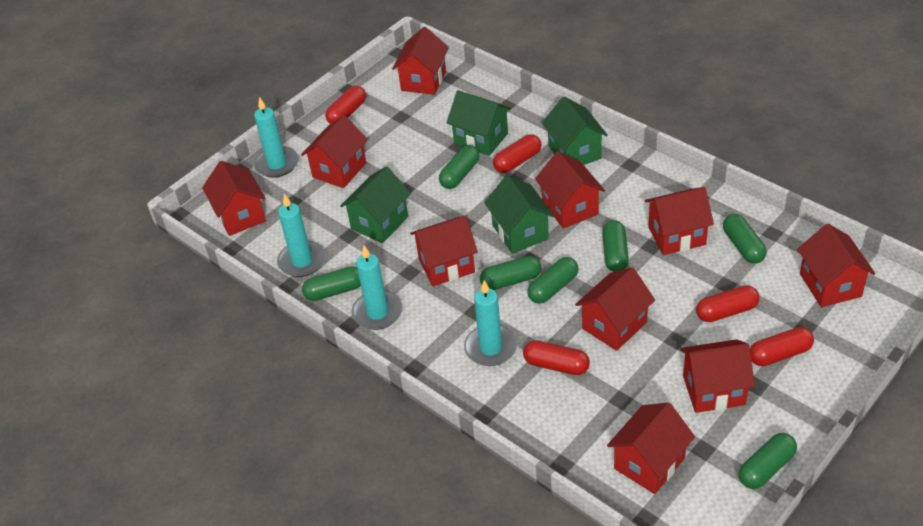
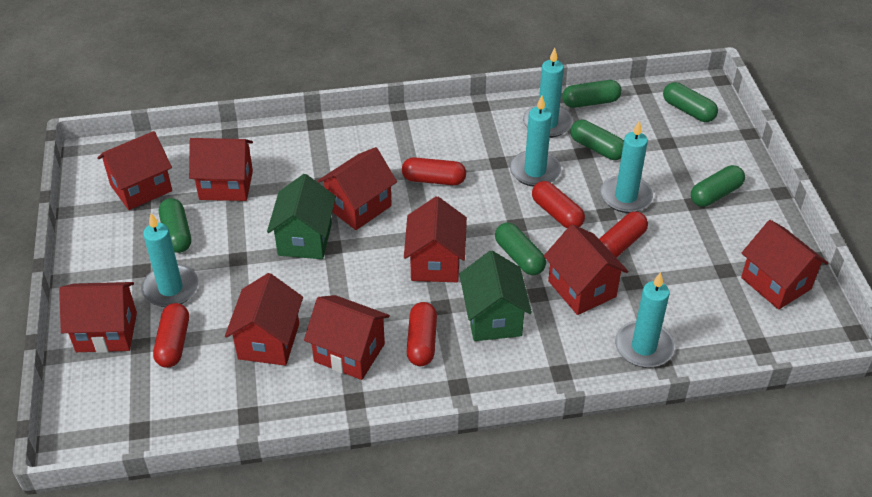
green capsule: [302,266,361,301] [439,145,479,189] [480,256,541,290] [527,257,579,304] [602,220,629,272] [723,214,767,264] [739,433,797,489] = 7 -> [159,198,191,253] [495,222,546,275] [562,80,622,108] [570,120,624,160] [663,82,718,122] [691,165,745,207] = 6
green house: [340,166,411,243] [446,90,511,156] [484,175,554,254] [542,97,608,165] = 4 -> [267,174,336,259] [459,251,532,341] = 2
red house: [202,161,266,236] [301,115,368,188] [392,27,449,95] [410,216,478,286] [535,151,605,229] [575,267,655,351] [607,402,695,494] [645,187,714,255] [680,339,755,413] [797,224,875,307] = 10 -> [59,282,137,353] [97,131,172,210] [189,138,253,201] [225,273,303,366] [304,295,390,380] [318,147,397,230] [404,196,467,282] [544,224,628,315] [741,220,828,310] = 9
turquoise candle: [254,97,299,178] [277,194,326,277] [352,246,403,330] [464,280,517,366] = 4 -> [141,213,198,307] [510,96,561,187] [523,48,572,138] [600,120,653,213] [615,272,675,368] = 5

